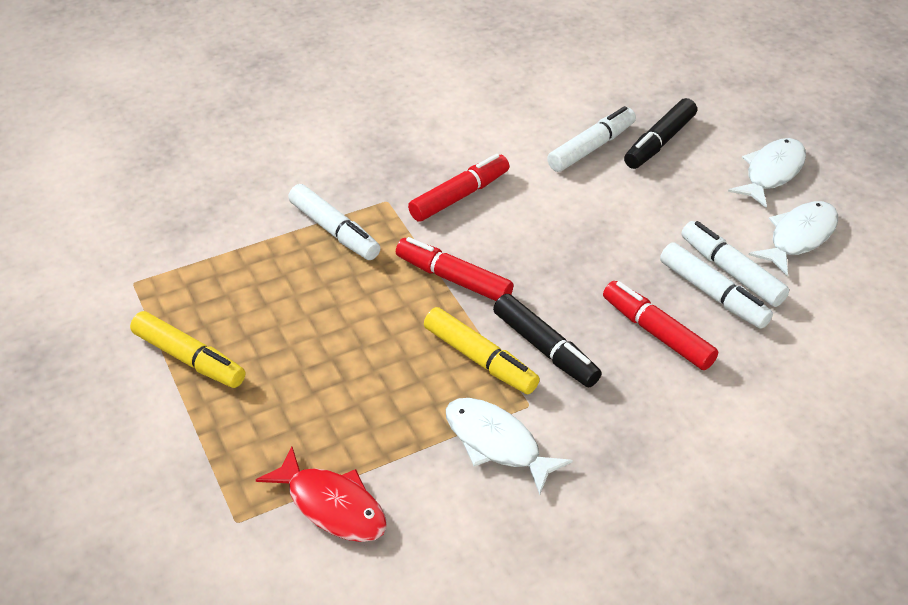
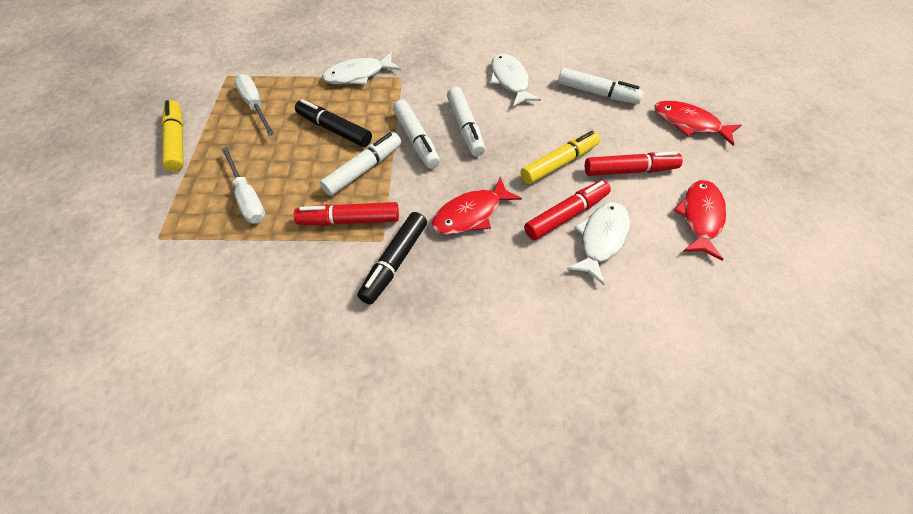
red fish: [256,446,387,542] = 1 -> [431,177,522,235] [654,101,741,146] [674,180,726,261] = 3
white screwdriver: none = 0 -> [221,147,265,223] [234,74,275,136] = 2

